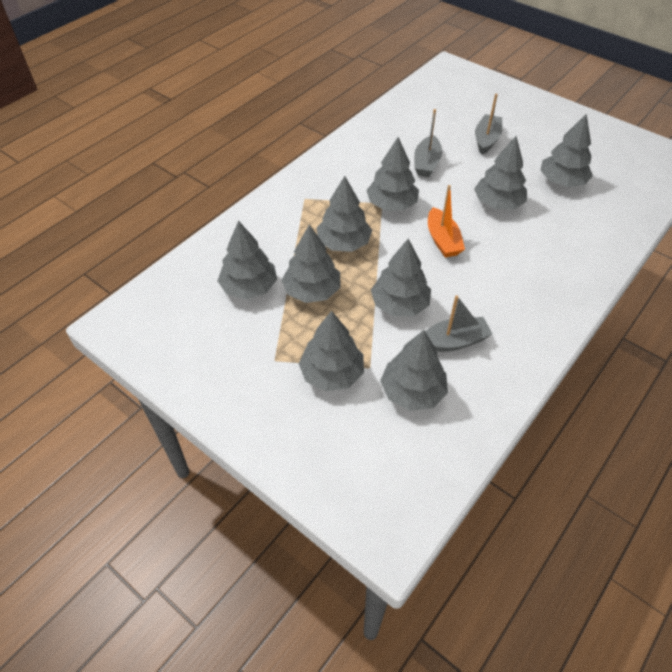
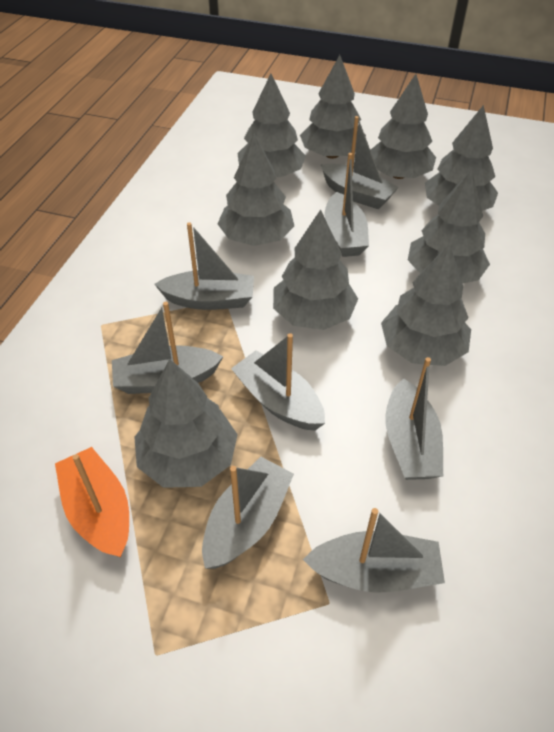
grey boat: [414,109,442,177] [425,295,492,352] [475,93,502,154] = 3 -> [112,302,223,394] [154,222,254,310] [202,457,294,569] [231,333,325,431] [303,508,445,593] [321,116,399,209] [324,153,369,257] [385,357,443,480] = 8

